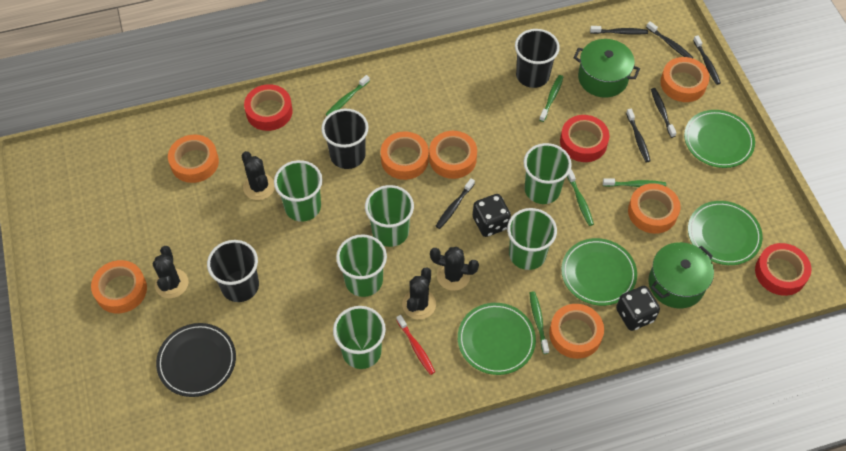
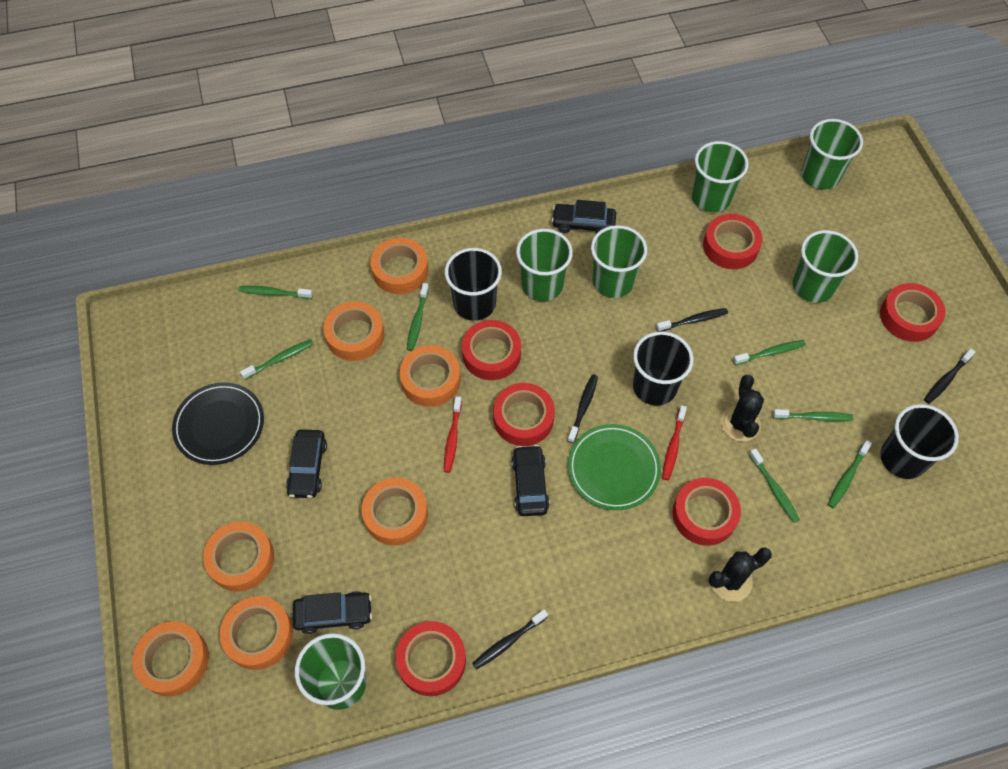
black cactus: [153,246,189,298] [242,151,275,200] [402,267,436,319] [430,247,479,291] = 4 -> [709,547,772,602] [720,375,764,442] = 2
black car: none = 0 -> [286,430,327,498] [293,591,372,634] [511,445,550,516] [552,200,616,234] = 4
black dice: [473,194,511,237] [616,286,660,331] = 2 -> none = 0
black toothbrush: [436,178,475,229] [590,26,648,35] [626,109,651,162] [646,21,693,58] [651,88,676,138] [693,35,721,85] = 6 -> [472,609,548,669] [567,374,598,443] [656,308,728,332] [924,349,975,404] = 4
green plate: [458,303,536,375] [561,238,637,306] [684,110,755,168] [688,201,763,265] = 4 -> [568,424,661,510] = 1
green pot: [573,39,640,98] [648,242,714,308] = 2 -> none = 0
green toothbrush: [325,75,370,116] [529,291,549,354] [539,75,563,122] [567,169,594,226] [603,178,666,187] = 5 -> [239,286,313,299] [240,339,314,380] [407,283,429,351] [733,340,806,365] [749,448,800,523] [773,409,853,421] [828,440,872,508] = 7
red tape: [244,84,293,131] [560,115,609,162] [755,243,811,296] = 3 -> [395,621,466,696] [462,320,521,380] [493,383,555,446] [673,478,741,546] [703,214,762,269] [880,283,946,342] = 6
red toothbrush: [396,315,435,375] = 1 -> [444,396,462,473] [662,405,687,480] = 2

